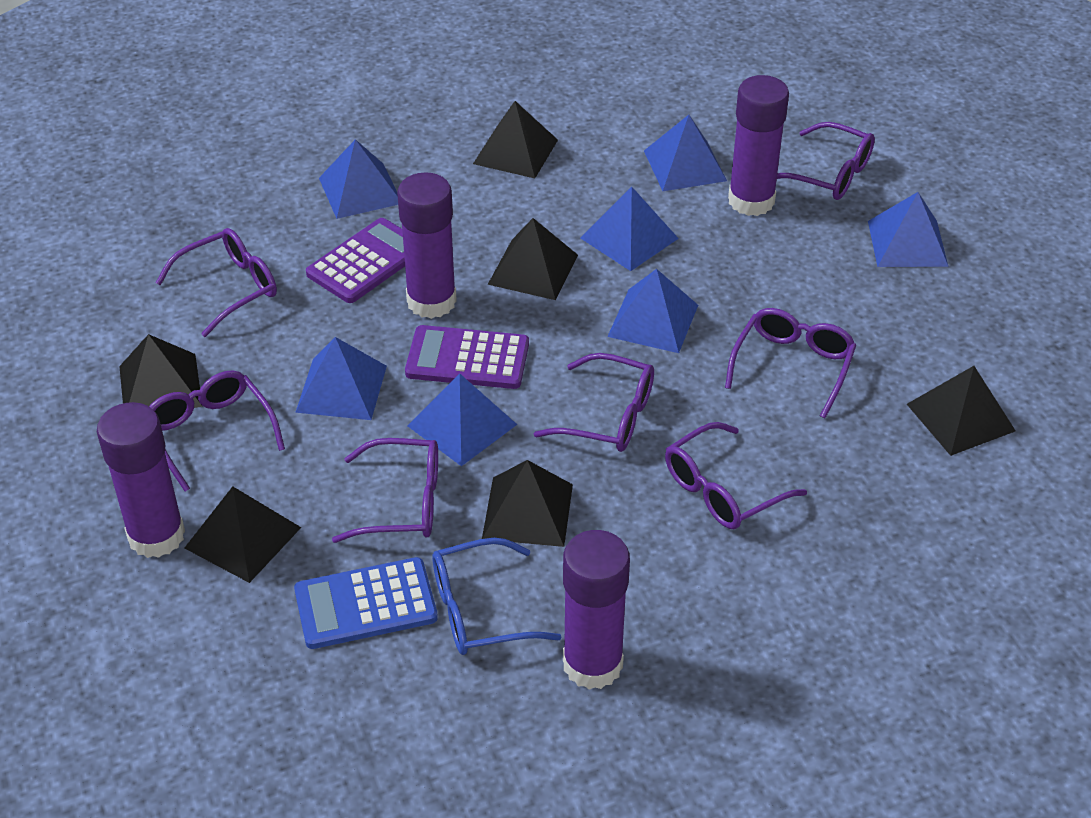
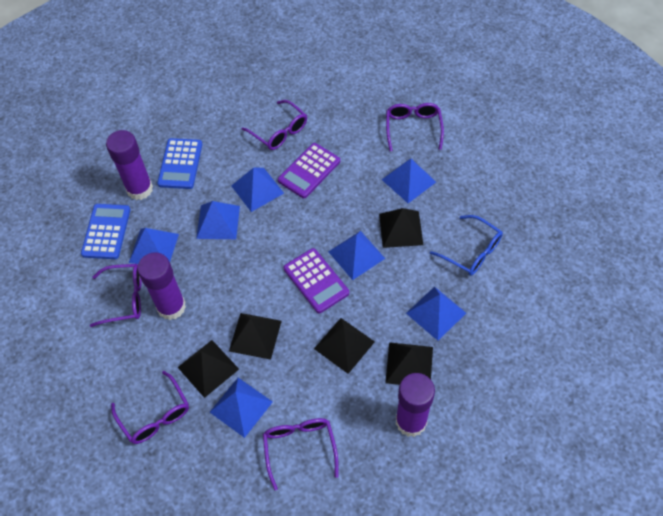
black pyramid: [119,334,203,408] [185,486,301,583] [473,101,558,178] [482,460,573,547] [488,218,578,300] [907,366,1016,456] = 6 -> [177,340,239,398] [229,313,282,360] [314,318,375,374] [379,208,423,248] [385,342,433,385] = 5
blue calculator: [294,557,438,649] = 1 -> [81,204,131,259] [157,138,203,189] = 2
purple glasses: [149,371,285,492] [156,228,277,337] [332,438,438,543] [534,353,654,452] [665,422,807,529] [725,308,856,418] [777,122,875,200] = 7 -> [90,264,141,327] [111,371,189,444] [242,100,307,150] [263,418,338,490] [386,103,444,151] = 5
purple glue stick: [97,402,185,558] [397,172,457,319] [563,530,630,690] [728,75,789,216] = 4 -> [106,130,153,200] [137,253,186,320] [396,373,435,437] = 3

